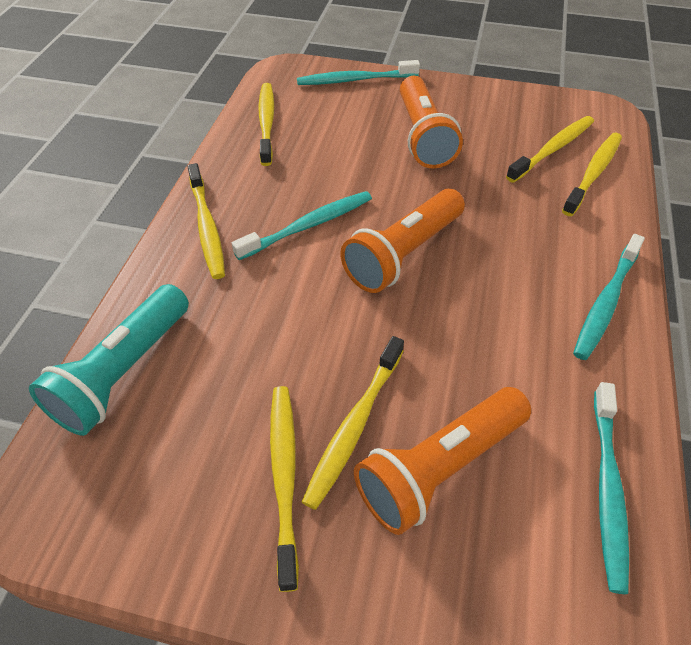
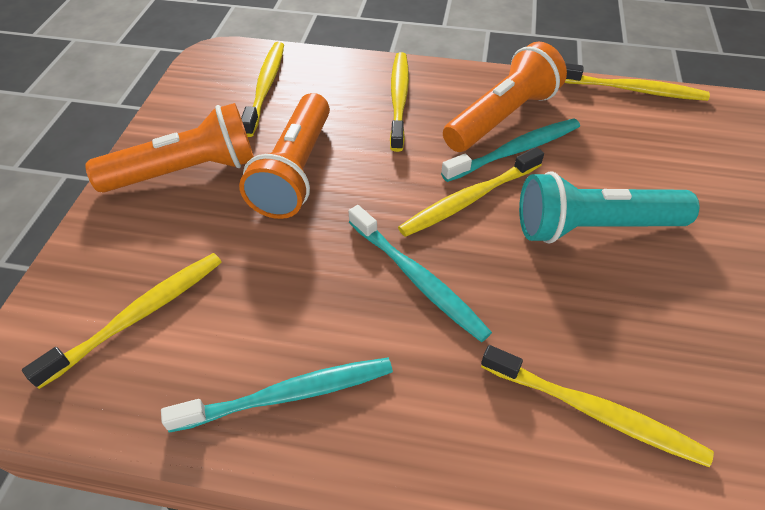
turquoise toothbrush: [232,191,372,260] [297,60,420,85] [573,234,645,360] [594,382,629,594] = 4 -> [161,358,393,433] [349,205,492,342] [441,118,580,182] = 3

